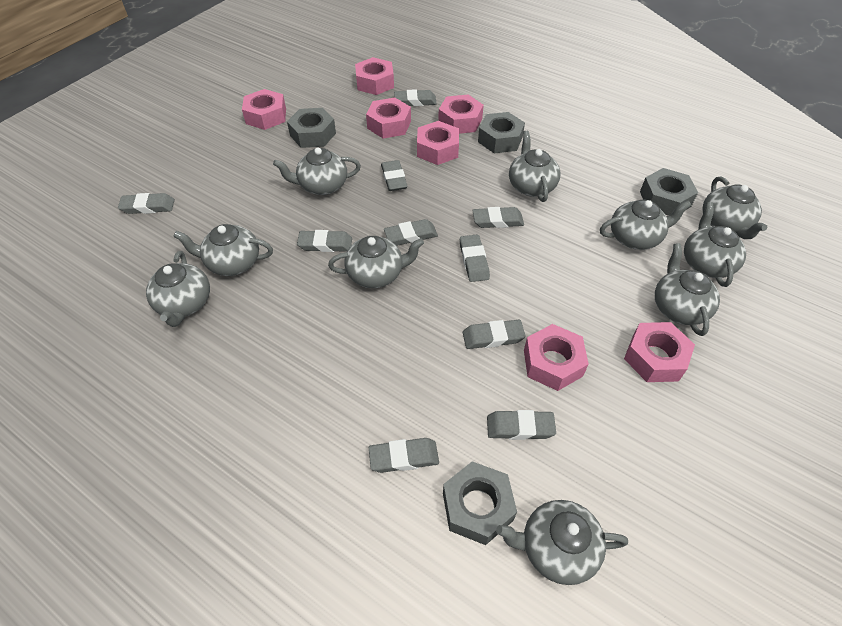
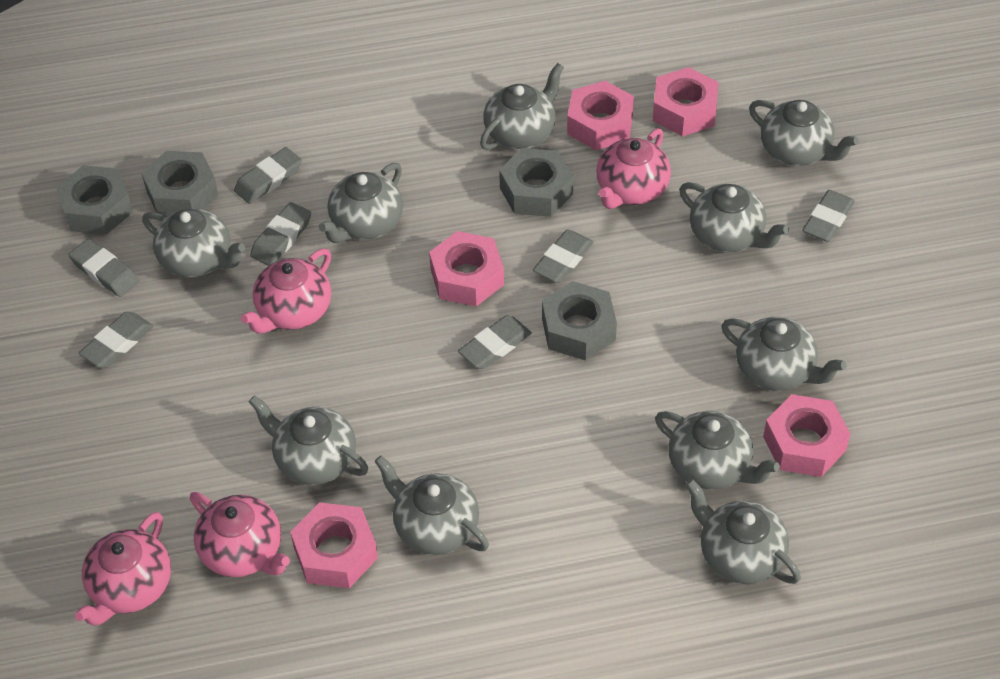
grey eraser: [118,193,174,214] [297,230,352,252] [369,438,439,473] [381,160,408,191] [384,219,438,246] [394,89,437,106] [460,235,490,282] [463,320,526,349] [472,207,524,228] [487,410,556,440] = 10 -> [69,239,139,297] [79,312,153,368] [234,147,302,204] [250,202,311,266] [458,315,532,369] [533,229,593,283] [802,190,855,242] = 7
pink nut: [242,89,286,130] [355,57,394,95] [366,98,411,138] [417,121,459,165] [438,95,484,134] [524,324,589,391] [624,322,695,382] = 7 -> [290,502,378,588] [429,231,504,307] [567,81,634,150] [653,67,719,136] [763,394,850,477] = 5
pink teapot: none = 0 -> [75,512,171,626] [190,492,290,577] [241,249,331,334] [596,128,671,209] = 4

